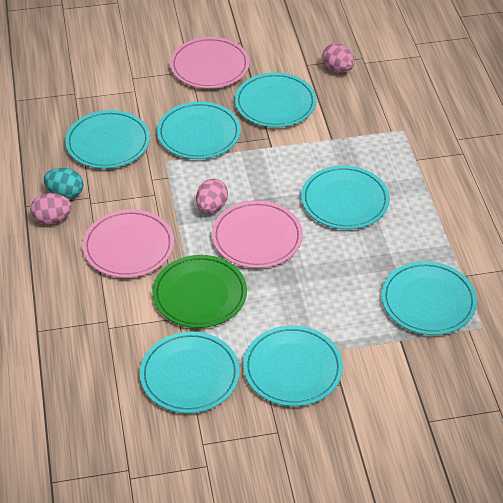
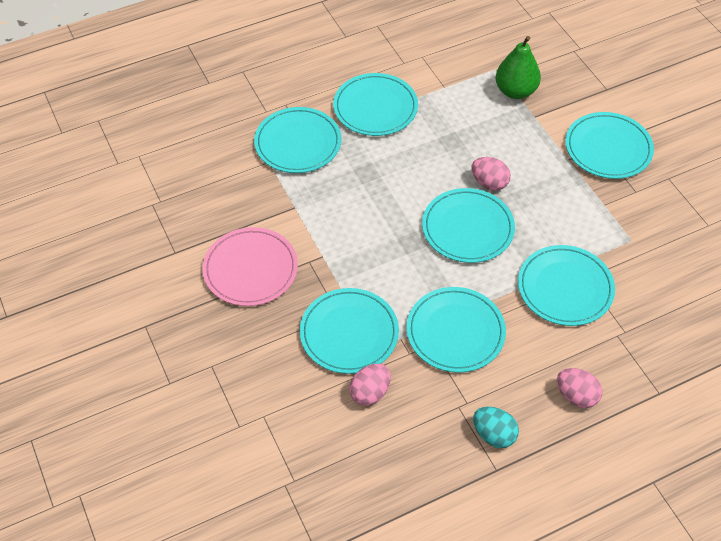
green pear: none = 0 -> [495,36,541,99] = 1
green plate: [152,255,247,328] = 1 -> none = 0
pink plate: [82,209,174,278] [170,37,249,89] [212,201,303,268] = 3 -> [202,227,298,306] = 1

